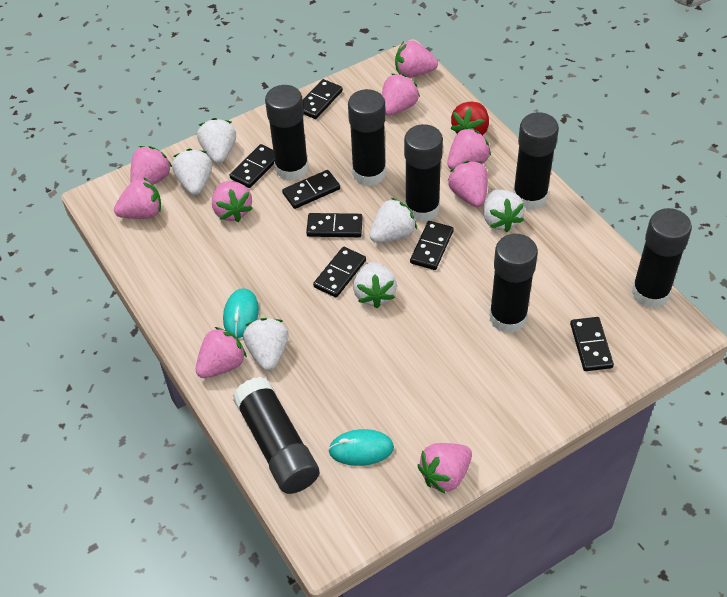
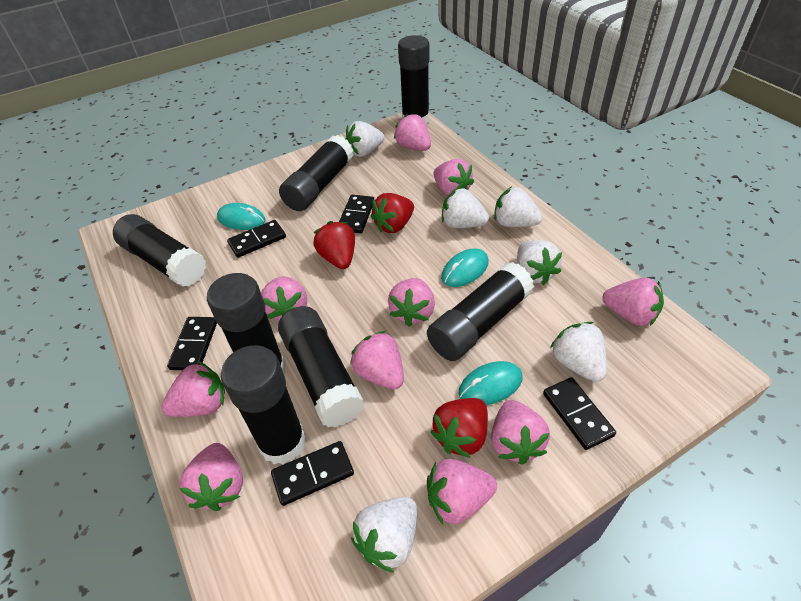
black domino: [230,144,275,188] [282,170,340,209] [303,79,343,119] [306,213,363,237] [313,247,366,298] [410,221,454,270] [570,317,614,371] = 7 -> [167,317,217,370] [227,220,286,258] [271,441,354,506] [339,195,374,233] [543,377,616,450] = 5
pink strawberry: [114,178,161,219] [130,146,172,185] [196,327,247,378] [212,181,253,222] [382,74,420,116] [395,40,438,78] [417,443,472,494] [447,128,491,169] [448,161,488,207] = 9 -> [162,361,225,417] [179,443,243,511] [261,276,307,321] [350,331,404,389] [388,278,435,326] [394,114,431,151] [427,459,497,524] [433,159,474,196] [491,400,550,465] [602,278,664,326] = 10
red strawberry: [451,102,489,136] = 1 -> [314,221,355,269] [371,193,414,233] [430,398,488,458] = 3
turquoise mouse: [223,288,259,338] [328,429,394,466] = 2 -> [217,203,266,230] [441,248,489,287] [458,361,523,405] = 3

